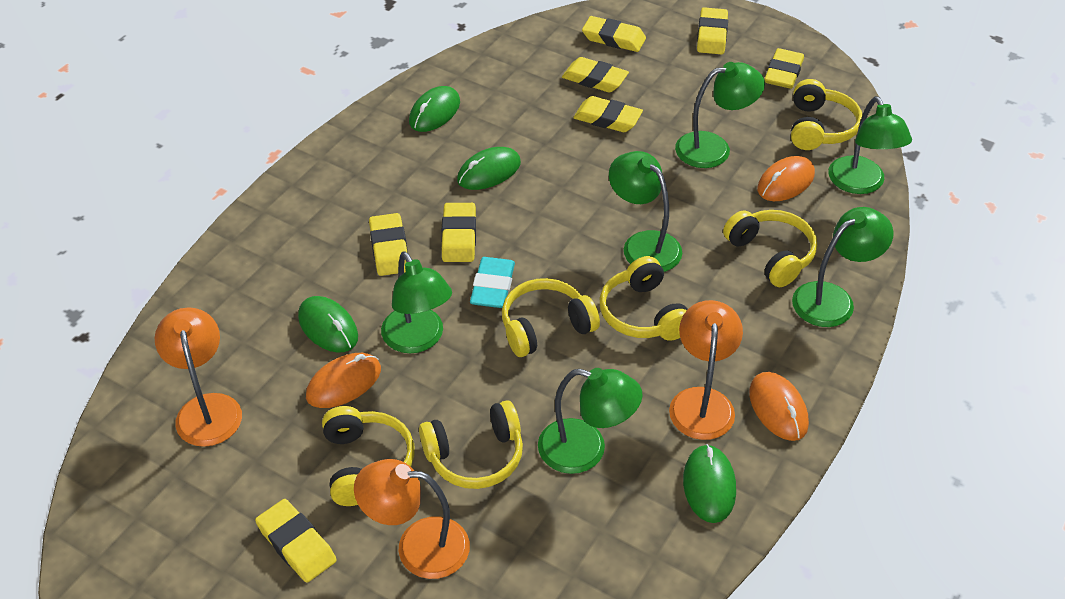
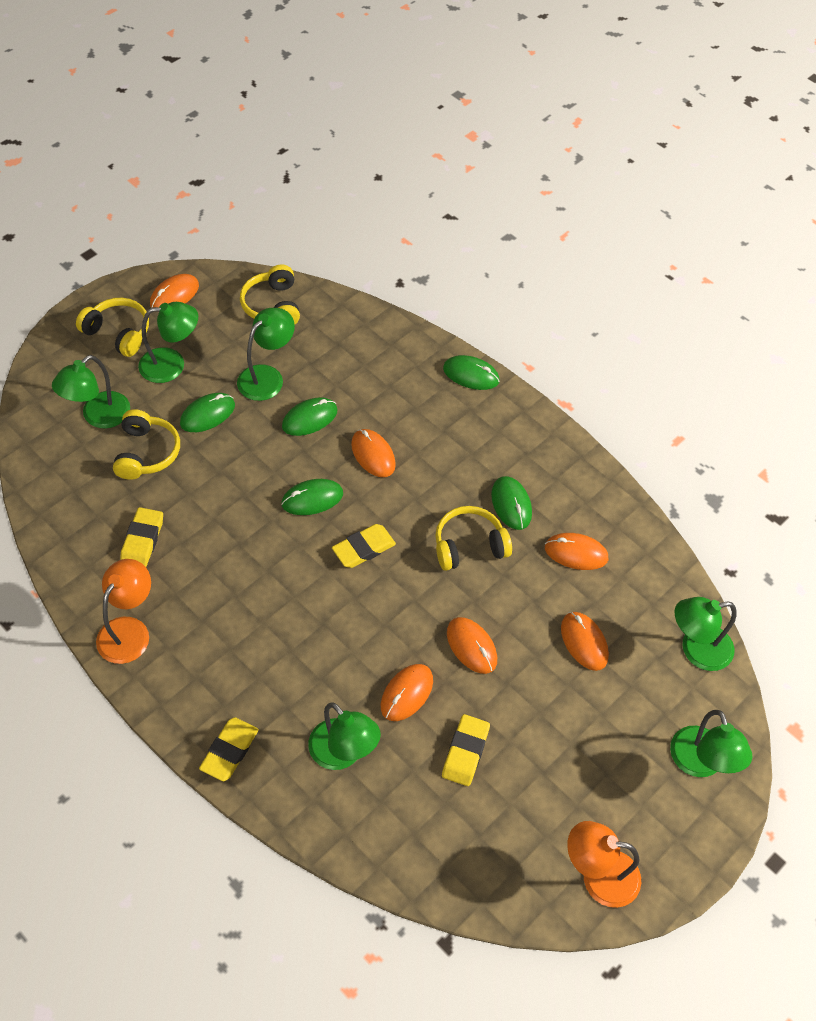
green mouse: [298,296,358,353] [409,86,460,132] [457,147,521,190] [683,444,736,523] = 4 -> [180,393,235,432] [281,479,343,515] [282,397,338,436] [443,355,500,390] [491,476,532,530] = 5
orange lamp: [155,307,242,447] [354,459,470,579] [669,300,743,440] = 3 -> [96,559,151,664] [567,821,641,908] = 2
orange mouse: [306,353,381,408] [749,372,809,441] [757,156,815,201] = 3 -> [150,274,199,308] [351,429,396,477] [381,664,433,721] [447,617,497,674] [545,533,609,570] [561,612,609,671] = 6
turquoise eraser: [470,257,515,308] = 1 -> none = 0
yellow eraser: [255,499,337,583] [369,213,408,276] [442,203,476,262] [562,57,629,93] [573,96,643,132] [582,16,646,52] [697,7,728,54] [764,48,804,89] = 8 -> [120,507,163,567] [199,717,259,781] [332,524,396,568] [442,714,490,786] = 4
yellow headphones: [322,406,414,506] [419,400,523,489] [502,278,600,357] [600,256,688,341] [723,210,817,287] [791,79,862,150] = 6 -> [76,298,149,357] [113,409,180,480] [240,265,300,325] [435,506,512,571] = 4

